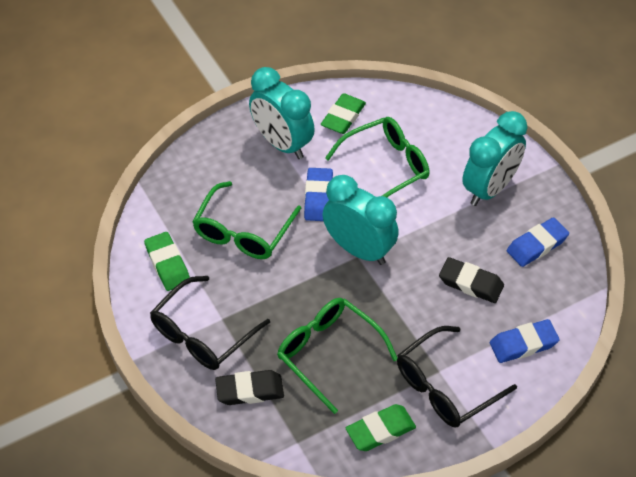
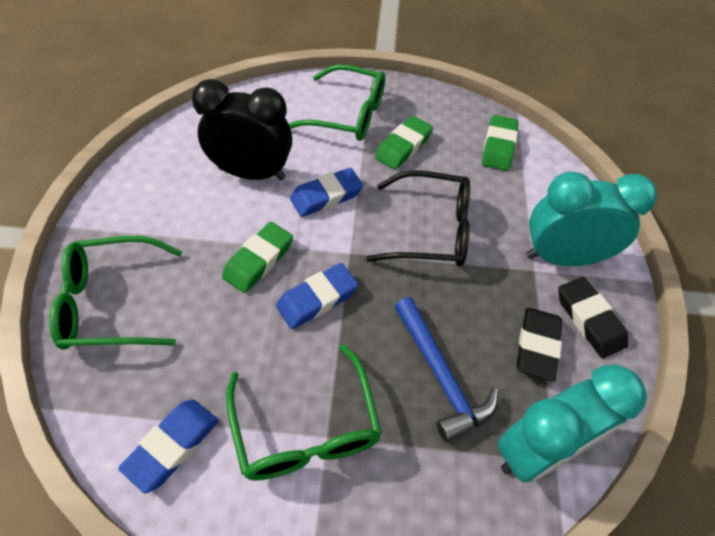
black clock: none = 0 -> [192,79,292,180] = 1
black glasses: [150,276,270,370] [397,326,517,428] = 2 -> [366,170,470,267] = 1
blue hammer: none = 0 -> [395,297,498,443] = 1
turquoise clock: [249,67,315,159] [322,175,399,265] [462,111,527,206] = 3 -> [498,365,647,482] [527,172,657,266] = 2

